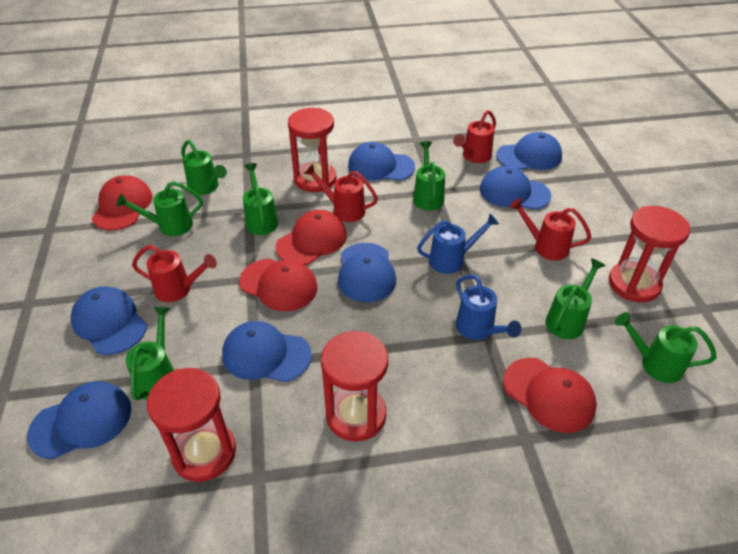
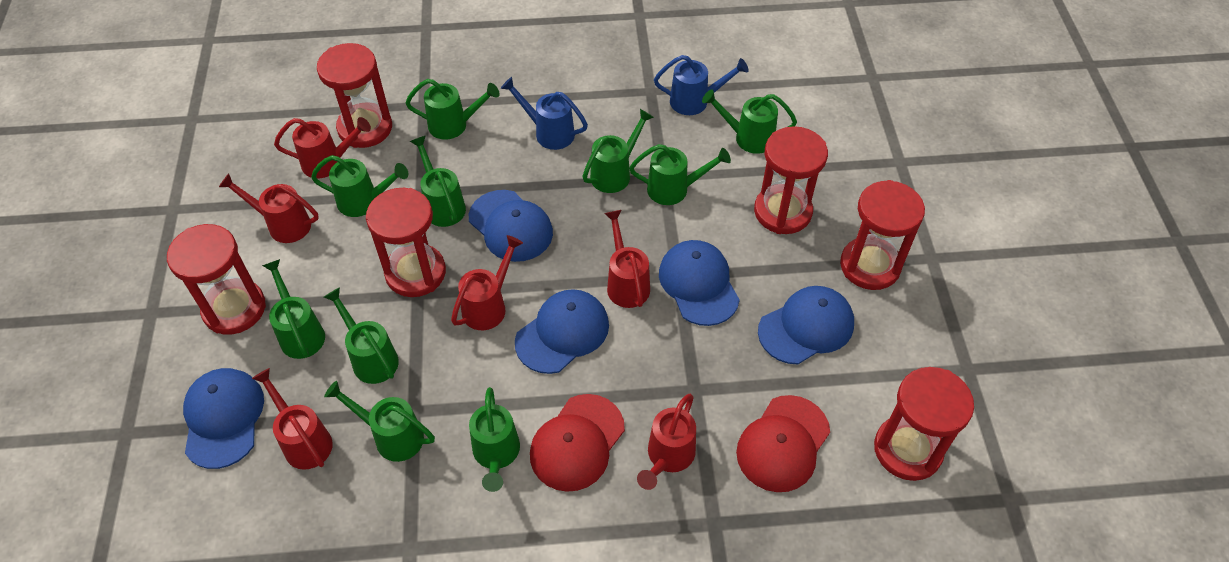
blue cap: [27,381,131,459] [71,286,147,355] [222,321,312,382] [338,243,396,302] [348,142,415,181] [480,166,551,210] [496,132,562,170] = 7 -> [183,368,264,469] [469,190,553,262] [515,289,609,374] [659,240,740,326] [758,286,854,364] = 5
green watering can: [116,181,203,236] [126,307,174,401] [181,140,227,195] [243,163,278,235] [413,141,445,211] [545,258,606,339] [615,312,717,383] = 7 -> [262,259,325,359] [311,155,408,217] [324,287,399,384] [324,381,435,462] [405,79,500,140] [410,136,466,227] [469,387,520,492] [582,109,654,193] [629,144,731,205] [702,89,797,154] = 10
red cap: [92,175,153,230] [239,259,318,312] [276,210,347,265] [503,358,597,433] = 4 -> [530,394,625,492] [736,395,830,492] = 2
red hourglass: [147,368,236,482] [288,108,336,192] [321,331,388,441] [609,206,690,303] = 4 -> [167,224,266,335] [317,43,392,148] [366,188,446,297] [754,126,828,234] [840,180,925,290] [874,367,974,481] = 6
red watering can: [132,245,217,302] [304,164,378,222] [453,110,496,163] [510,198,591,261] = 4 -> [219,173,319,243] [252,368,333,470] [274,117,371,178] [451,235,523,330] [604,210,650,308] [637,394,696,490] = 6

